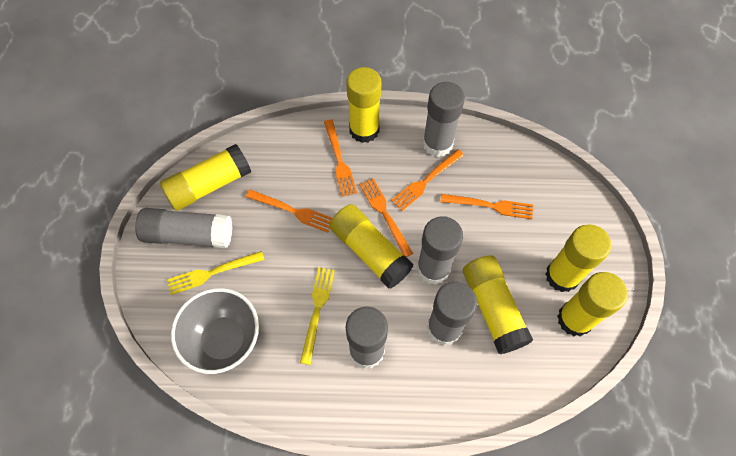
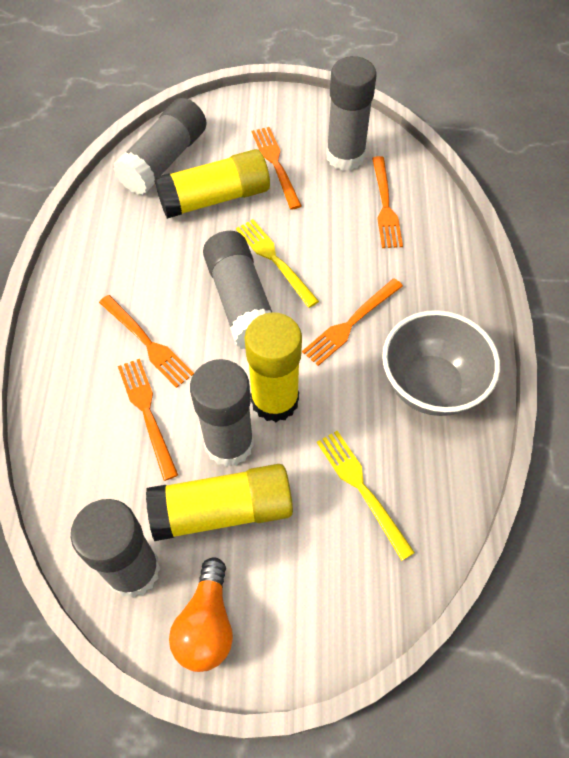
orange light bulb: none = 0 -> [169,557,233,672] = 1
yellow glue stick: [160,144,251,211] [329,204,413,289] [346,67,382,143] [463,255,533,354] [545,224,611,292] [557,272,628,337] = 6 -> [146,464,293,541] [155,149,270,219] [245,312,302,422] = 3

